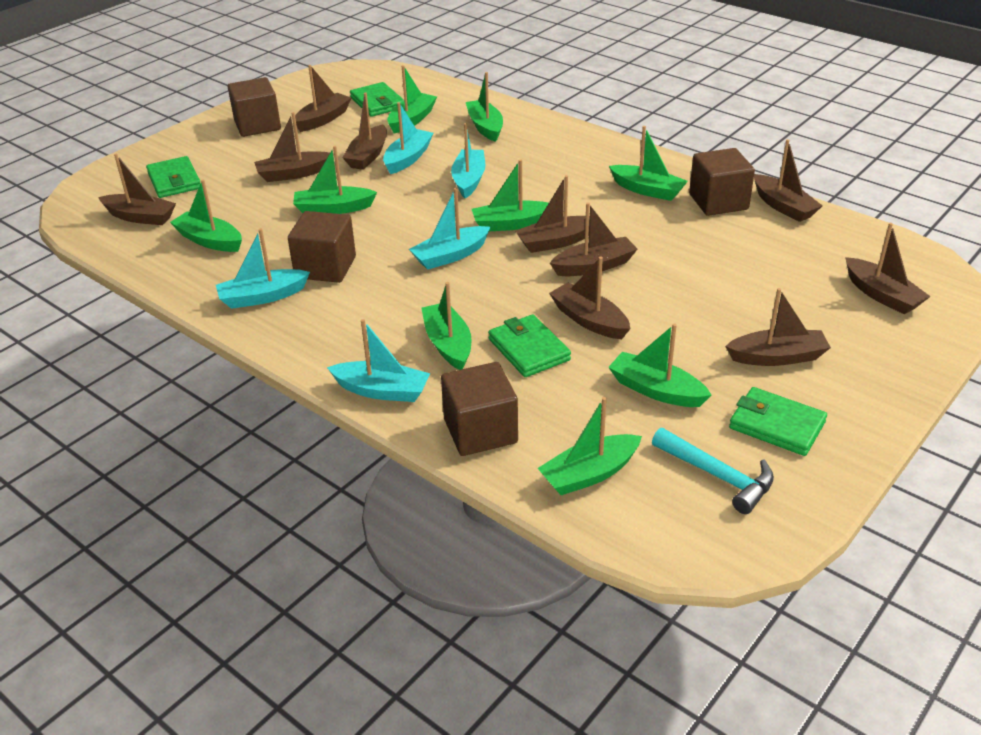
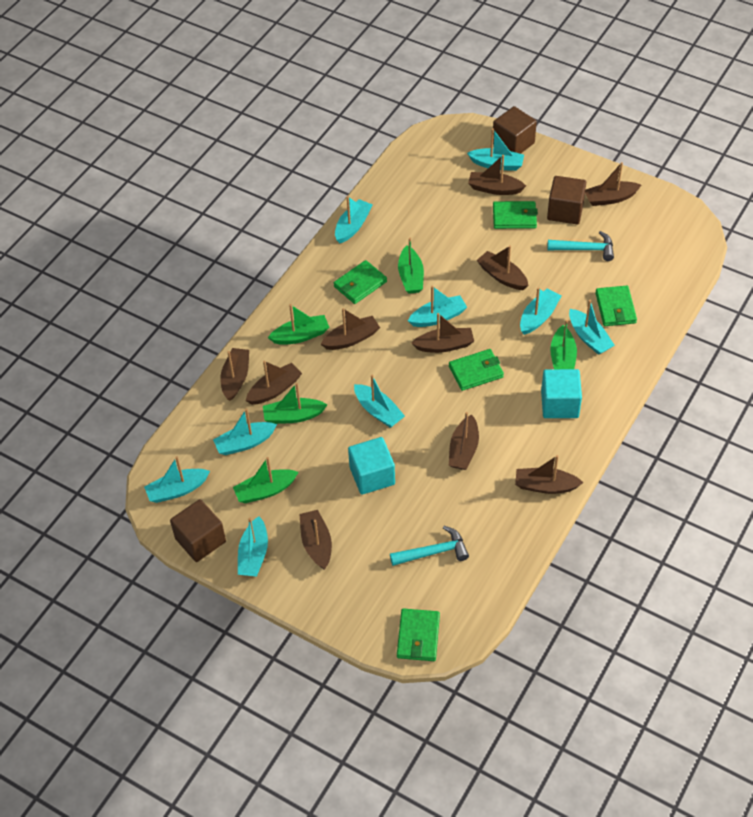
brown cube: [228,77,281,137] [288,211,356,283] [441,362,518,456] [689,148,755,216] = 4 -> [170,499,226,562] [493,106,537,154] [547,176,586,224] = 3
green boat: [170,180,242,252] [293,146,377,214] [387,65,437,134] [421,282,471,370] [466,72,503,142] [472,159,549,231] [537,397,642,495] [608,323,711,407] [609,126,688,201] = 9 -> [233,457,298,503] [263,383,327,424] [268,304,330,345] [398,238,424,294] [550,320,577,369] = 5
green wallet: [146,156,200,198] [350,82,404,117] [488,314,571,377] [729,387,827,456] = 4 -> [334,260,387,304] [397,608,440,661] [449,349,504,391] [493,201,538,229] [595,286,637,326] = 5
turquoise boat: [216,229,310,309] [327,319,430,402] [383,102,433,174] [409,188,490,270] [451,123,485,198] = 5 -> [144,456,210,503] [213,409,277,455] [238,516,268,576] [335,196,373,243] [354,375,405,428] [408,286,467,327] [467,128,524,171] [520,287,561,335] [569,300,615,355] = 9
turquoise cube: none = 0 -> [348,437,395,495] [541,369,582,418] = 2
turquoise hammer: [652,428,774,514] = 1 -> [390,526,469,566] [547,231,614,261] = 2

